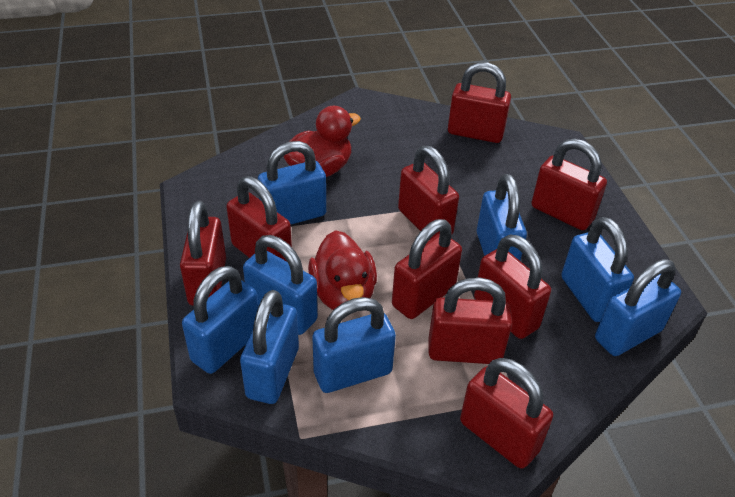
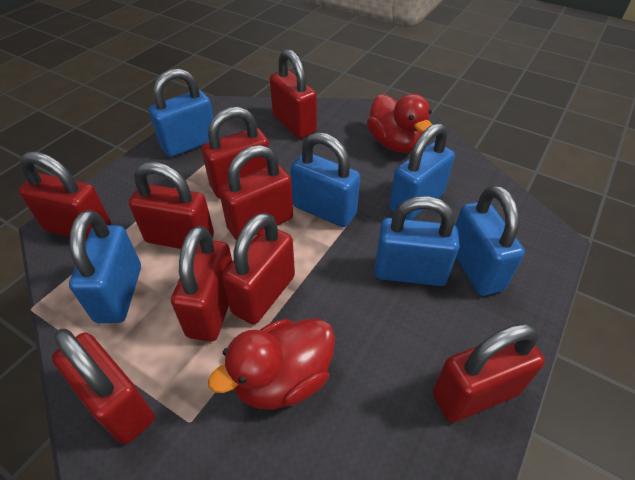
blue padlock: [182,266,258,374] [240,290,299,404] [243,235,318,335] [258,141,326,224] [312,297,396,393] [477,174,527,260] [561,217,634,322] [595,259,681,356] = 8 -> [69,210,141,323] [149,68,214,157] [291,132,360,227] [375,196,460,286] [389,123,455,220] [456,185,525,296] = 6

